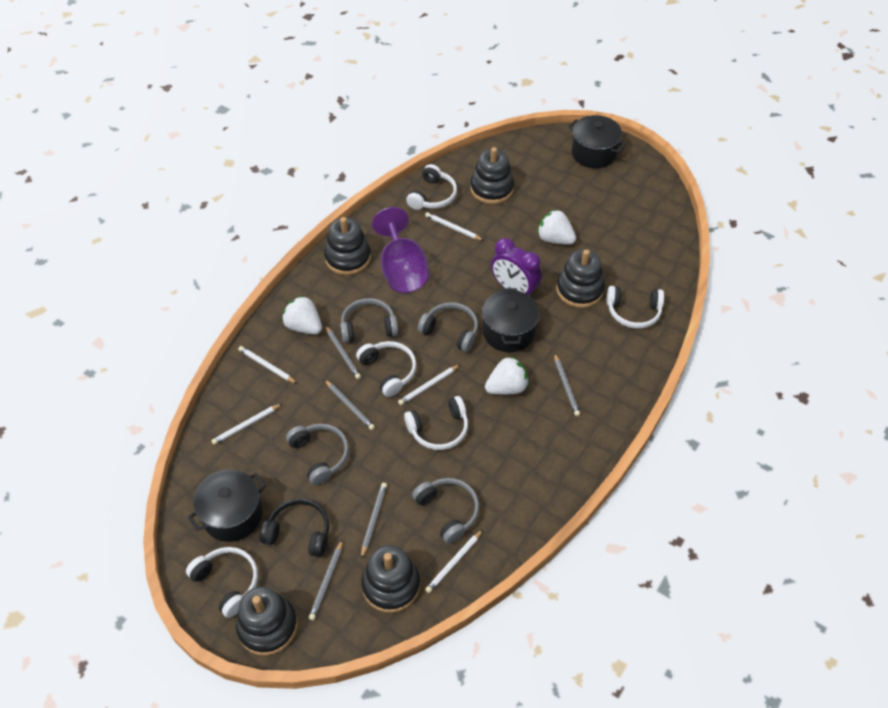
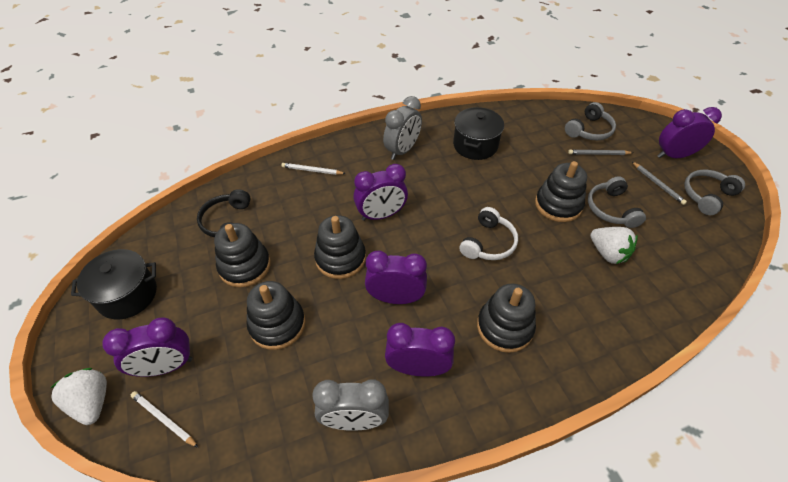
black pot: [188,469,266,542] [482,288,539,352] [568,115,626,168] = 3 -> [71,249,157,319] [453,107,504,160] = 2
grey clock: none = 0 -> [312,379,389,431] [383,96,422,160] = 2
grey headphones: [286,424,349,485] [340,298,398,343] [412,478,479,544] [418,302,478,352] = 4 -> [565,102,616,140] [588,176,646,228] [684,170,745,215] = 3
grey pencil: [309,540,343,620] [324,379,375,430] [325,325,361,379] [361,483,387,559] [554,353,580,416] = 5 -> [568,150,633,155] [632,162,687,205] = 2
purple clock: [491,238,542,298] = 1 -> [102,317,192,377] [354,164,408,221] [365,251,427,304] [385,323,455,377] [657,107,722,158] = 5
purple goblet: [372,207,429,293] = 1 -> none = 0
white headphones: [186,547,258,618] [356,341,417,397] [404,396,468,450] [406,164,457,210] [607,286,664,329] = 5 -> [460,207,518,260] = 1
white pencil: [211,404,282,445] [238,346,297,384] [398,364,461,405] [425,212,484,241] [425,530,483,593] = 5 -> [131,391,199,448] [281,163,346,175] = 2
white strawberry: [282,295,322,334] [485,356,529,395] [537,209,576,245] = 3 -> [51,368,107,425] [590,227,638,264] = 2

